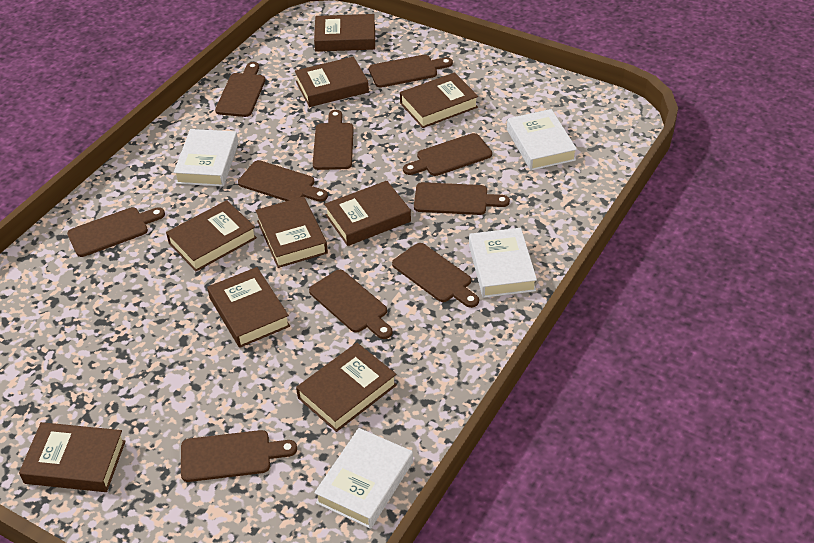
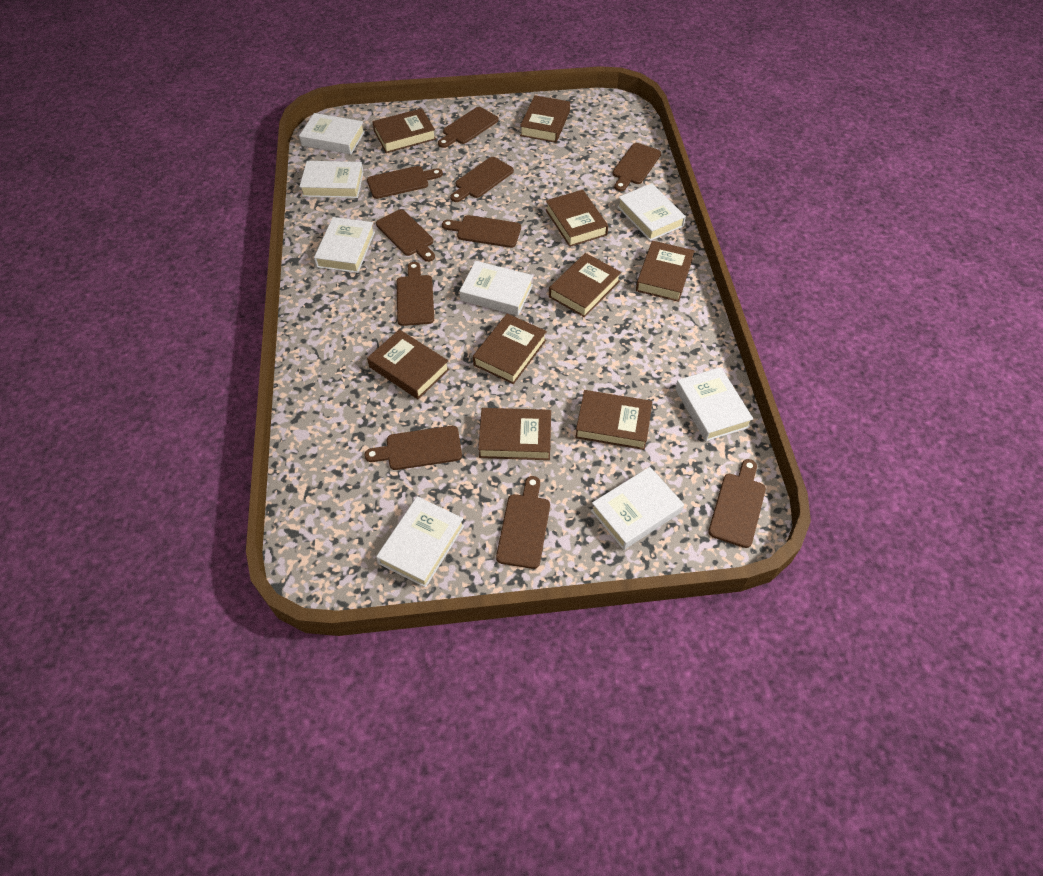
white book: [174,129,238,187] [314,428,413,529] [469,228,537,298] [507,109,577,171] = 4 -> [299,113,365,155] [299,161,363,198] [314,217,375,273] [376,496,464,588] [459,261,533,316] [591,467,684,550] [617,183,686,241] [675,367,753,441] = 8

